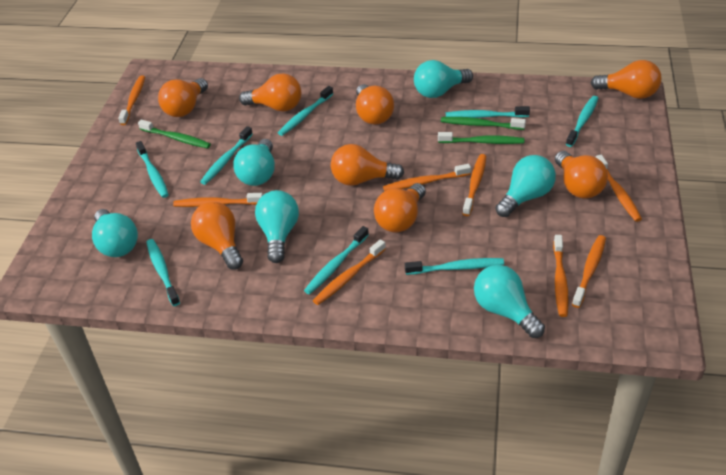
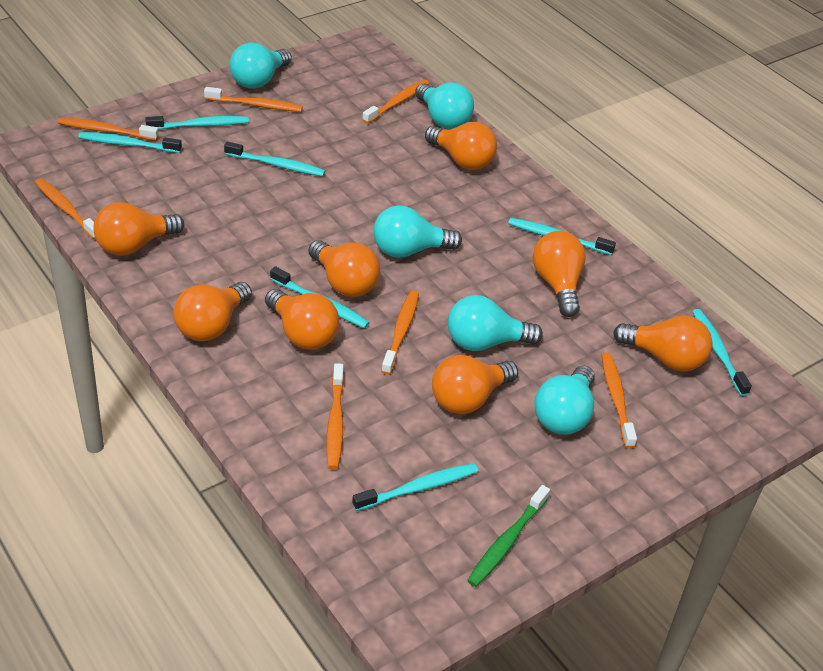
green toothbrush: [138,119,211,149] [438,132,524,144] [441,117,526,130] = 3 -> [467,485,550,587] = 1
orange toothbrush: [118,75,145,125] [173,193,263,207] [313,239,386,305] [383,164,471,191] [463,154,486,216] [553,235,569,317] [572,235,606,308] [596,155,642,222] = 8 -> [35,178,96,240] [57,117,159,140] [204,87,303,112] [326,363,344,469] [362,80,429,124] [381,290,419,375] [602,353,637,448] = 7
turquoise light bulb: [92,209,138,257] [233,139,275,186] [255,190,299,263] [414,60,473,98] [474,265,545,338] [495,155,556,217] = 6 -> [229,43,292,89] [373,205,462,258] [415,83,474,129] [448,295,543,351] [535,365,595,435] = 5
turquoise toothbrush: [136,141,169,198] [146,239,180,306] [200,126,253,185] [278,86,333,136] [304,226,369,294] [405,258,504,275] [446,106,530,118] [566,96,598,147] = 8 -> [78,132,182,153] [145,116,249,130] [224,142,325,176] [270,266,370,328] [352,463,478,511] [508,218,616,255] [692,309,752,396] = 7

